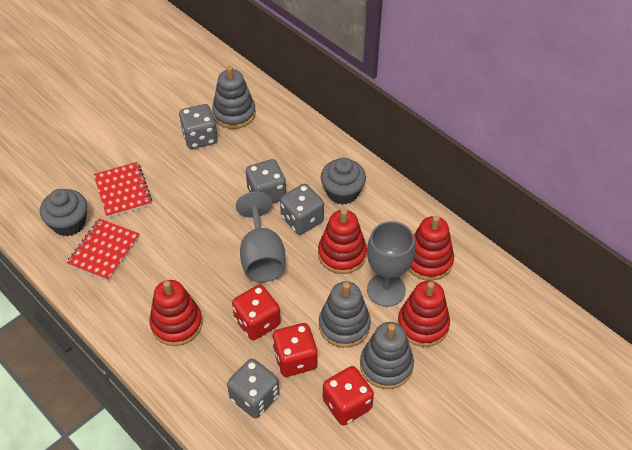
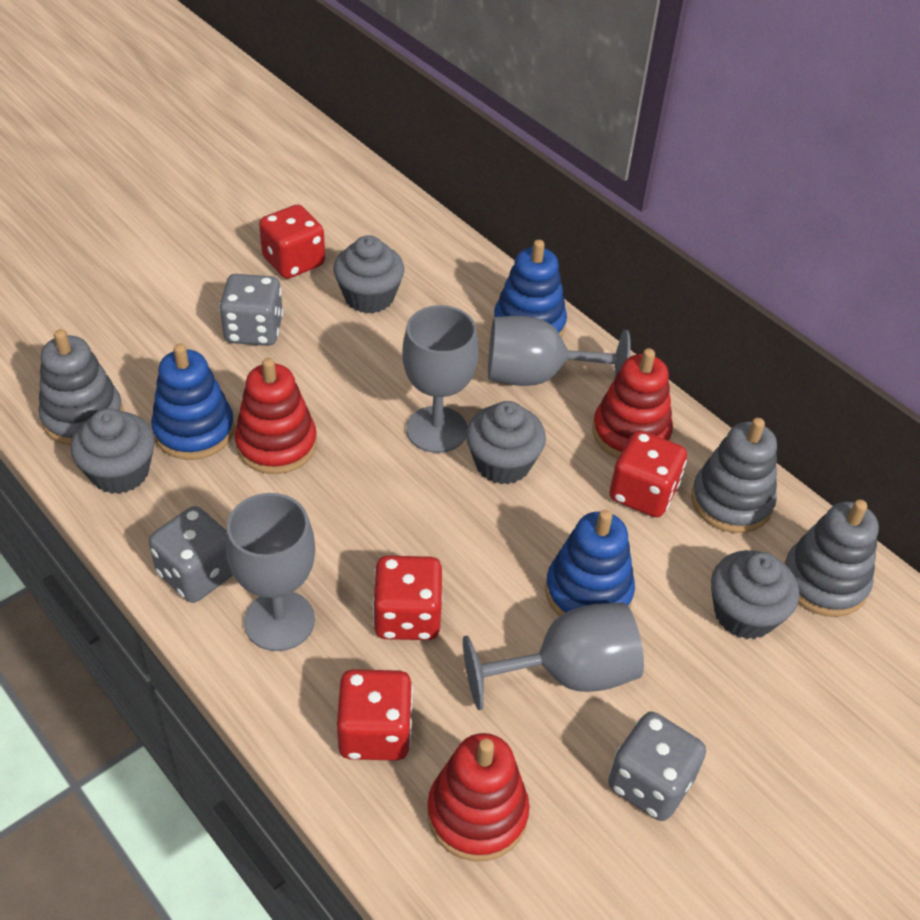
blue stacking toy: none = 0 -> [151,344,235,460] [494,240,567,337] [545,510,635,616] = 3
grey cupcake: [40,189,87,236] [321,158,366,205] = 2 -> [70,408,155,494] [333,235,404,313] [466,401,546,484] [711,550,799,639] = 4
grey dice: [179,104,218,149] [227,359,280,418] [246,159,287,203] [280,184,324,235] = 4 -> [149,506,233,603] [219,274,283,346] [608,712,706,821] = 3
grey goblet: [236,192,286,282] [367,221,415,307] = 2 -> [225,493,315,651] [402,305,479,453] [463,602,644,710] [488,316,631,386] = 4
red dice: [232,285,281,340] [272,323,318,377] [323,366,374,425] = 3 -> [259,205,325,279] [337,669,413,761] [373,556,443,640] [609,430,687,517] = 4
red notebook: [67,219,140,281] [94,162,152,218] = 2 -> none = 0
red stacking toy: [149,280,202,346] [318,209,367,274] [397,281,450,347] [408,216,454,281] = 4 -> [235,358,317,474] [427,733,530,861] [592,348,673,459] = 3

